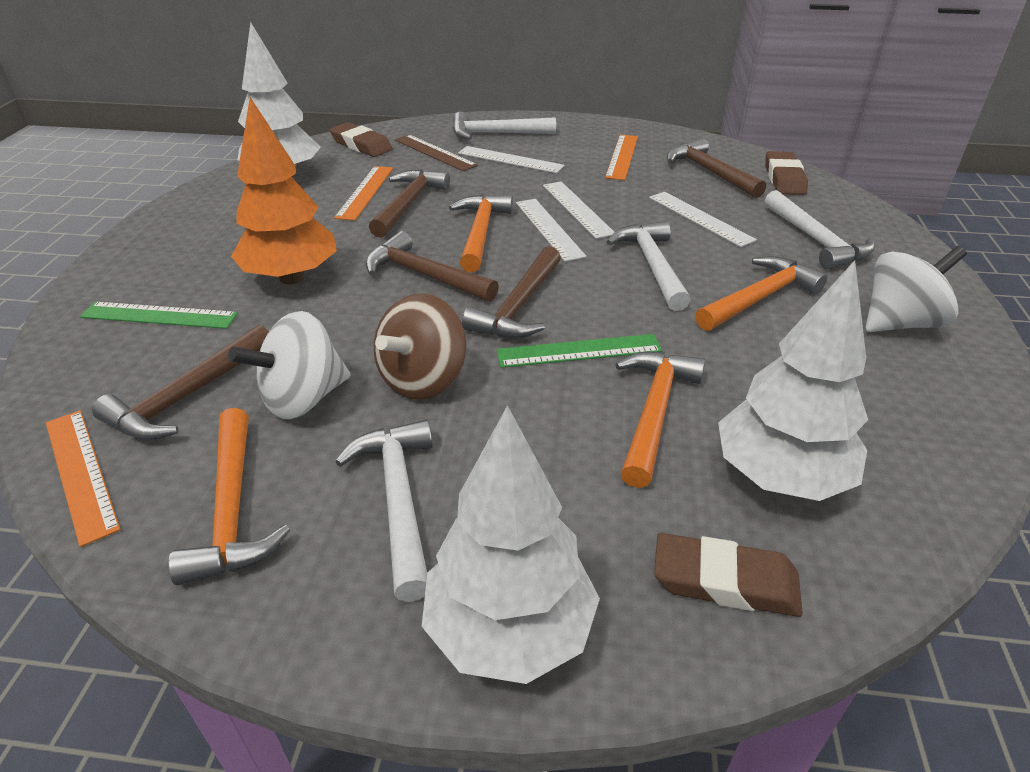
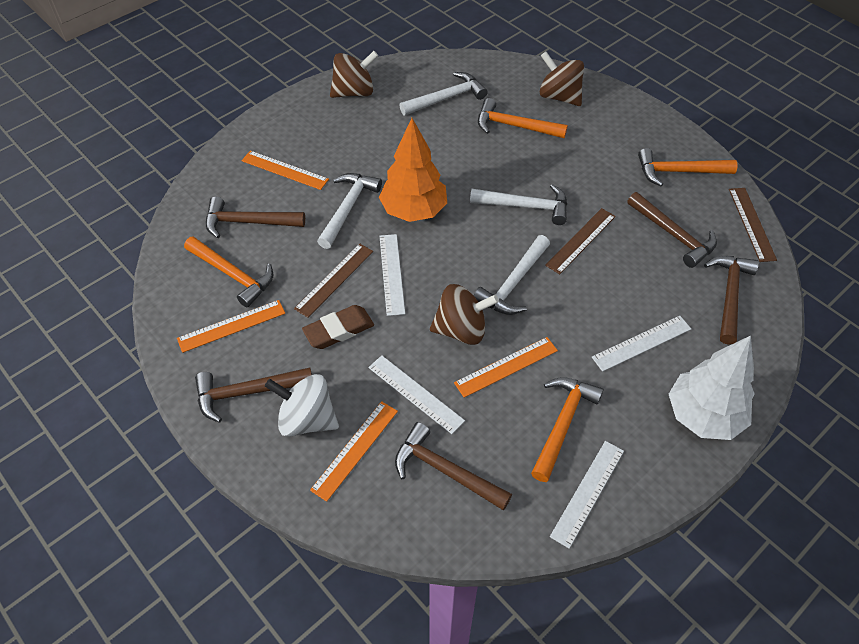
brown eraser: [329,122,393,157] [654,533,803,617] [765,151,808,195] = 3 -> [302,305,374,349] = 1
brown ruler: [395,135,478,171] = 1 -> [294,243,373,318] [545,208,616,274] [729,188,777,262] = 3
brown spinning top: [374,293,466,400] = 1 -> [330,51,378,98] [430,284,499,345] [539,51,584,106] = 3
green ruler: [80,302,238,329] [497,334,662,368] = 2 -> none = 0
orange ruler: [46,410,121,547] [334,166,393,221] [605,135,638,180] = 3 -> [177,300,285,353] [241,151,329,190] [310,401,398,502] [454,337,558,398] = 4
white spinning top: [228,311,350,419] [865,246,967,332] = 2 -> [265,374,339,437] = 1
white tree: [238,22,321,177] [422,405,600,684] [718,260,868,501] = 3 -> [669,336,755,440] = 1

